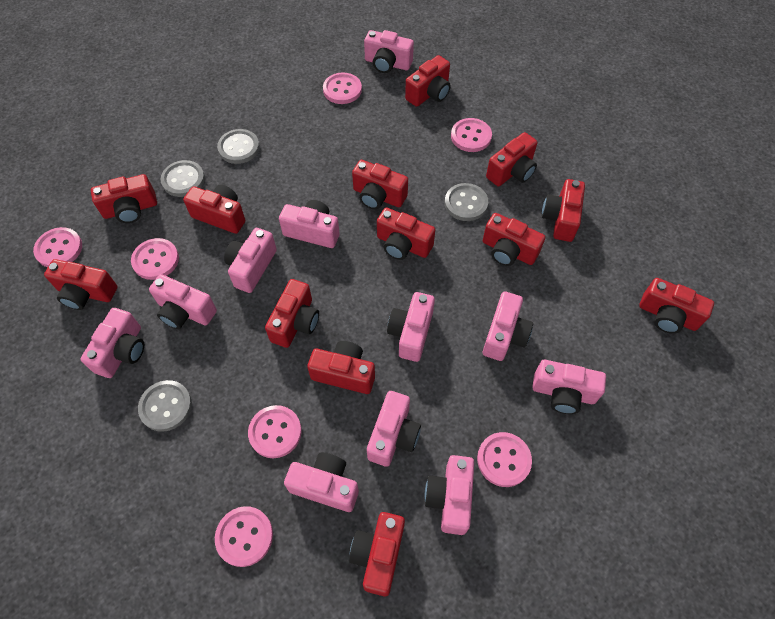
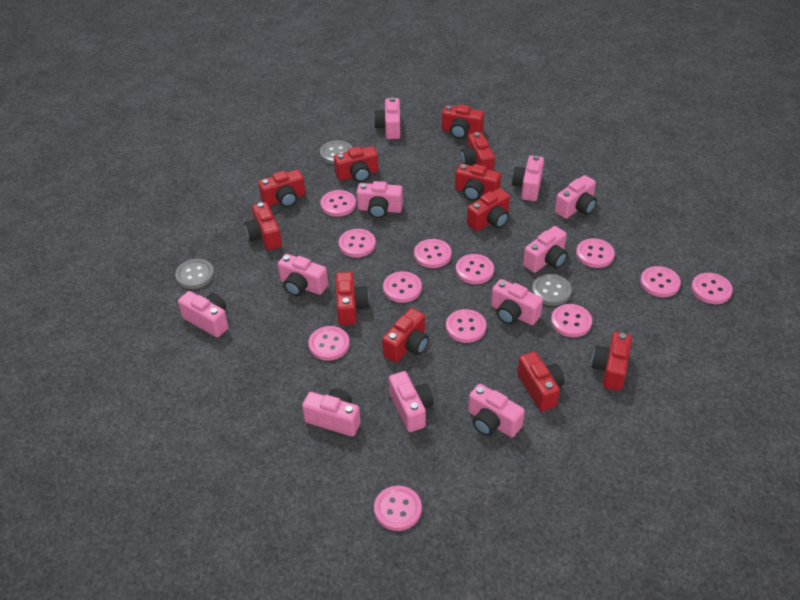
grey button: [138,380,192,432] [161,160,205,197] [217,129,260,164] [445,183,488,221] = 4 -> [175,259,214,289] [320,140,353,164] [532,274,572,306] = 3
pink button: [33,227,82,267] [131,238,179,280] [215,506,273,567] [248,405,302,458] [323,73,362,104] [451,118,492,152] [477,432,532,487] = 7 -> [308,326,350,361] [320,190,356,217] [339,229,376,257] [374,486,422,531] [383,271,422,303] [414,239,452,268] [446,309,486,343] [456,254,494,284] [551,304,592,337] [576,238,615,268] [640,266,681,297] [691,273,733,304] = 12
red camera: [44,259,117,310] [91,174,157,223] [183,184,245,234] [265,279,319,348] [307,341,375,394] [349,512,405,596] [352,160,408,209] [377,208,435,260] [405,55,451,107] [483,213,545,266] [486,132,537,186] [542,179,585,242] [639,278,714,334] = 13 -> [245,202,282,250] [258,169,306,207] [334,146,379,182] [336,272,369,325] [382,308,429,363] [442,104,484,139] [455,164,501,201] [460,132,495,171] [467,188,510,231] [517,351,565,411] [592,332,632,391] = 11

